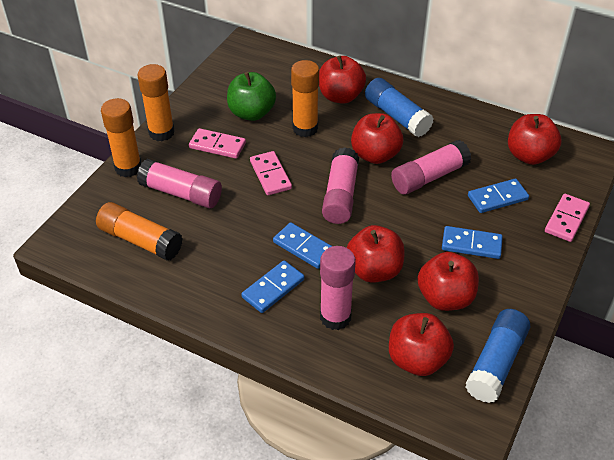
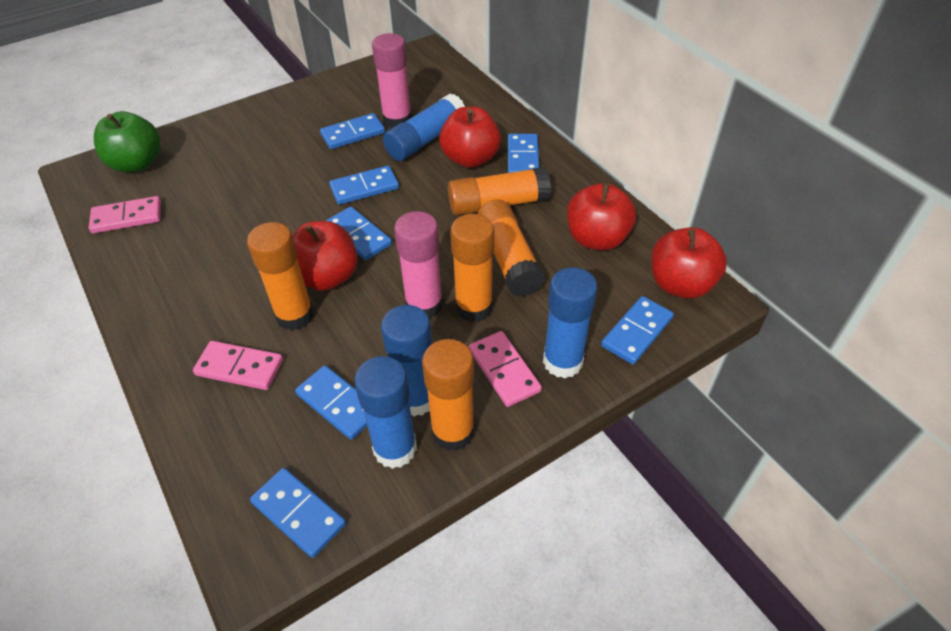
blue domino: [241,260,304,313] [273,222,332,269] [442,226,503,259] [468,179,529,213] = 4 -> [250,468,346,558] [295,365,367,440] [320,113,385,149] [326,207,392,260] [329,166,399,205] [508,134,539,173] [601,296,674,365] = 7
blue glue stick: [365,78,434,137] [465,309,530,403] = 2 -> [354,356,417,469] [381,305,432,417] [383,94,465,161] [543,267,598,378] = 4
orange glue stick: [96,202,183,261] [101,98,141,177] [138,64,175,141] [291,60,319,137] = 4 -> [247,222,314,331] [422,339,474,451] [448,167,551,215] [450,214,494,322] [478,200,545,296] = 5
pink glue stick: [137,159,222,208] [320,246,356,330] [322,147,359,224] [391,140,471,195] = 4 -> [372,33,412,128] [394,211,443,319] = 2
red apple: [319,56,366,104] [347,225,404,283] [351,113,403,164] [389,313,454,376] [418,252,479,311] [508,114,561,165] = 6 -> [293,221,358,291] [439,107,501,168] [567,183,636,251] [651,227,727,299] = 4

